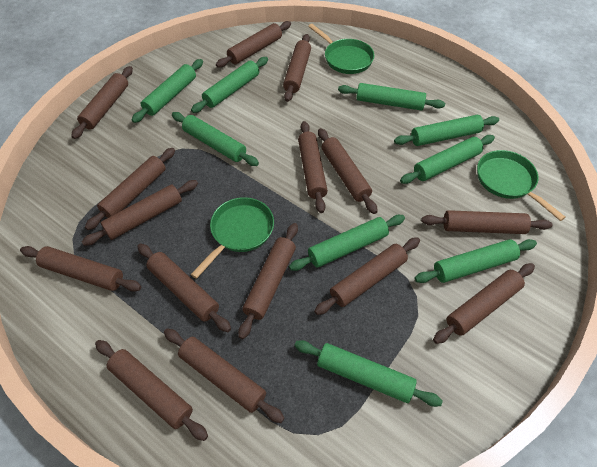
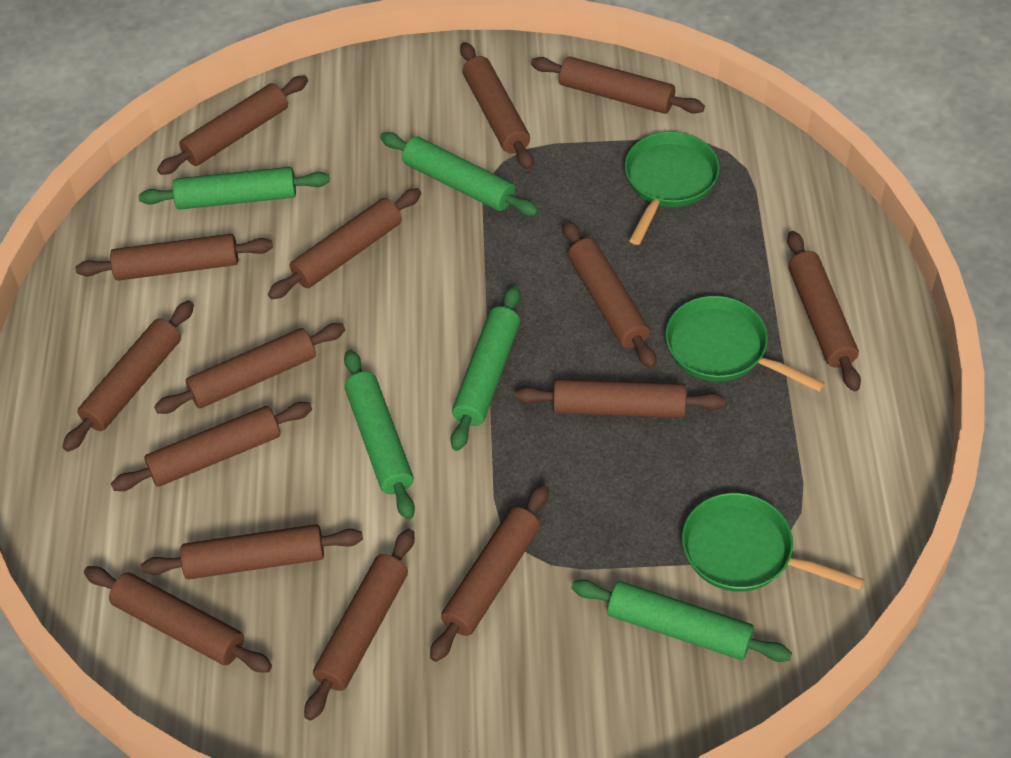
green rolling pin: [132,59,203,123] [172,112,259,166] [191,57,268,113] [289,215,405,271] [294,340,443,407] [338,83,445,111] [394,115,499,146] [400,135,495,184] [415,239,537,283] = 9 -> [139,167,330,209] [344,350,415,520] [380,132,539,216] [451,285,521,451] [571,579,792,662] = 5

